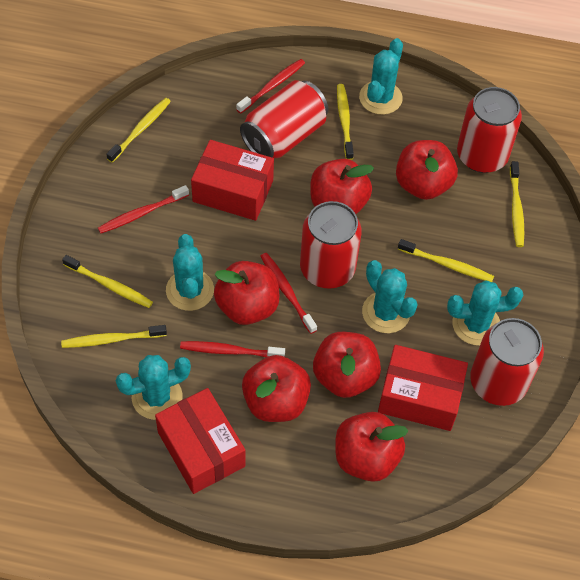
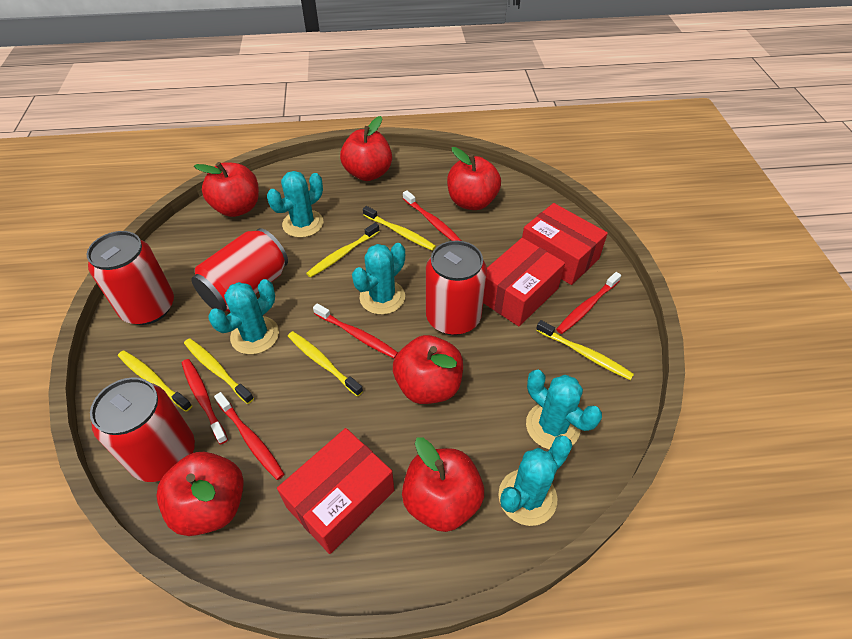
red toothbrush: [98,185,189,233] [180,341,285,358] [236,59,305,114] [260,253,317,334] = 4 -> [182,359,228,444] [214,392,284,480] [313,303,398,358] [403,190,461,241] [556,272,621,334] = 5

